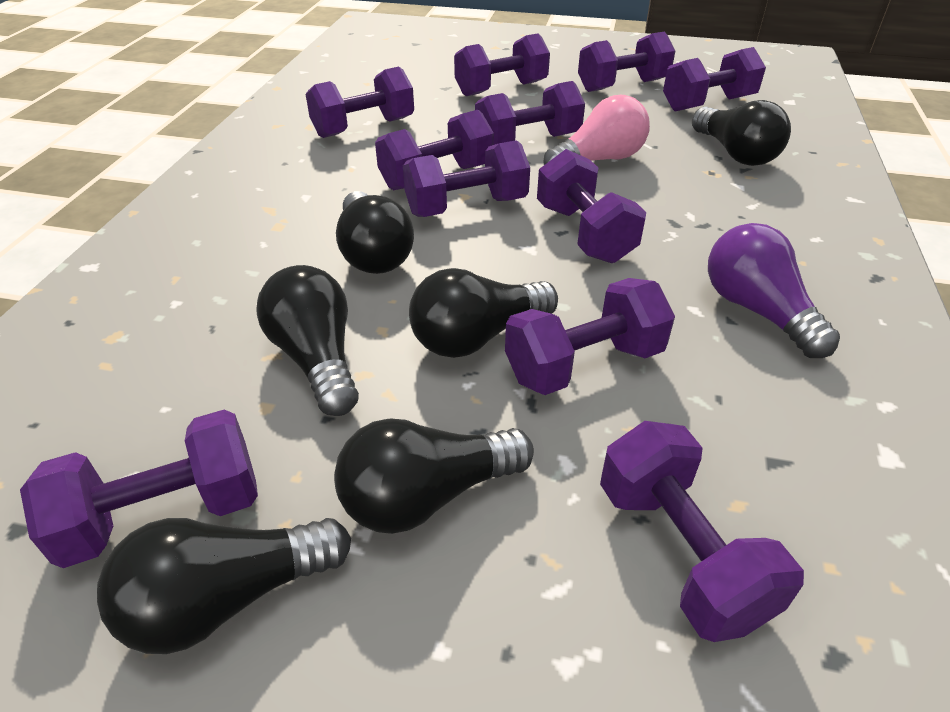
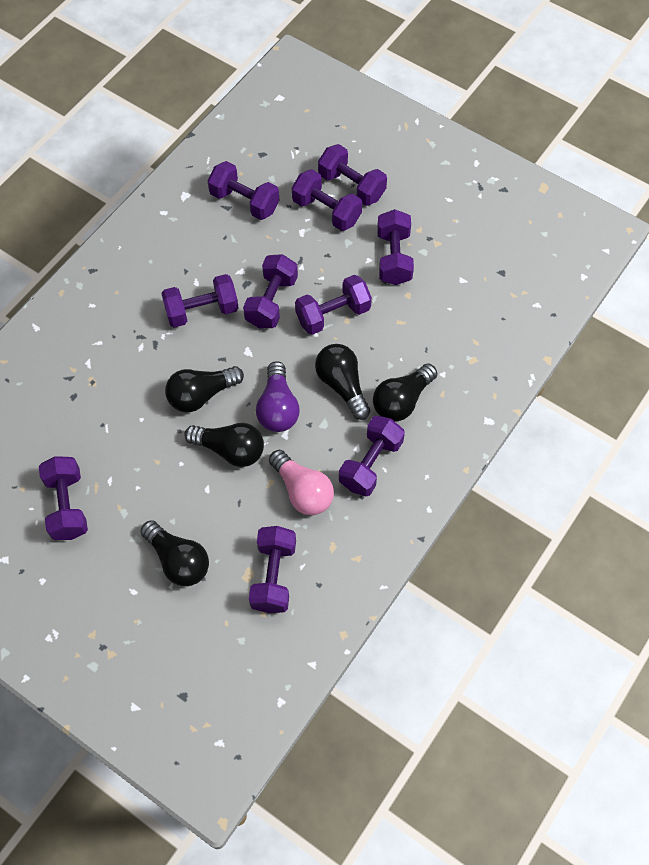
black light bulb: [97,518,351,654] [256,265,359,416] [334,419,534,534] [336,191,414,274] [409,268,558,358] [692,100,791,166] = 6 -> [140,520,209,586] [165,366,244,412] [184,423,264,467] [315,344,370,420] [373,363,438,422] = 5
purple dumbbell: [20,410,258,568] [306,67,414,138] [375,110,494,190] [403,140,530,217] [454,33,550,96] [475,81,585,145] [505,278,675,395] [537,149,646,263] [578,32,675,92] [600,421,804,642] [663,47,766,111] = 11 -> [39,456,88,540] [161,274,239,327] [208,161,279,220] [243,254,298,328] [249,526,296,613] [292,169,362,231] [295,275,372,335] [318,144,387,206] [339,416,405,496] [377,209,414,285] = 10

